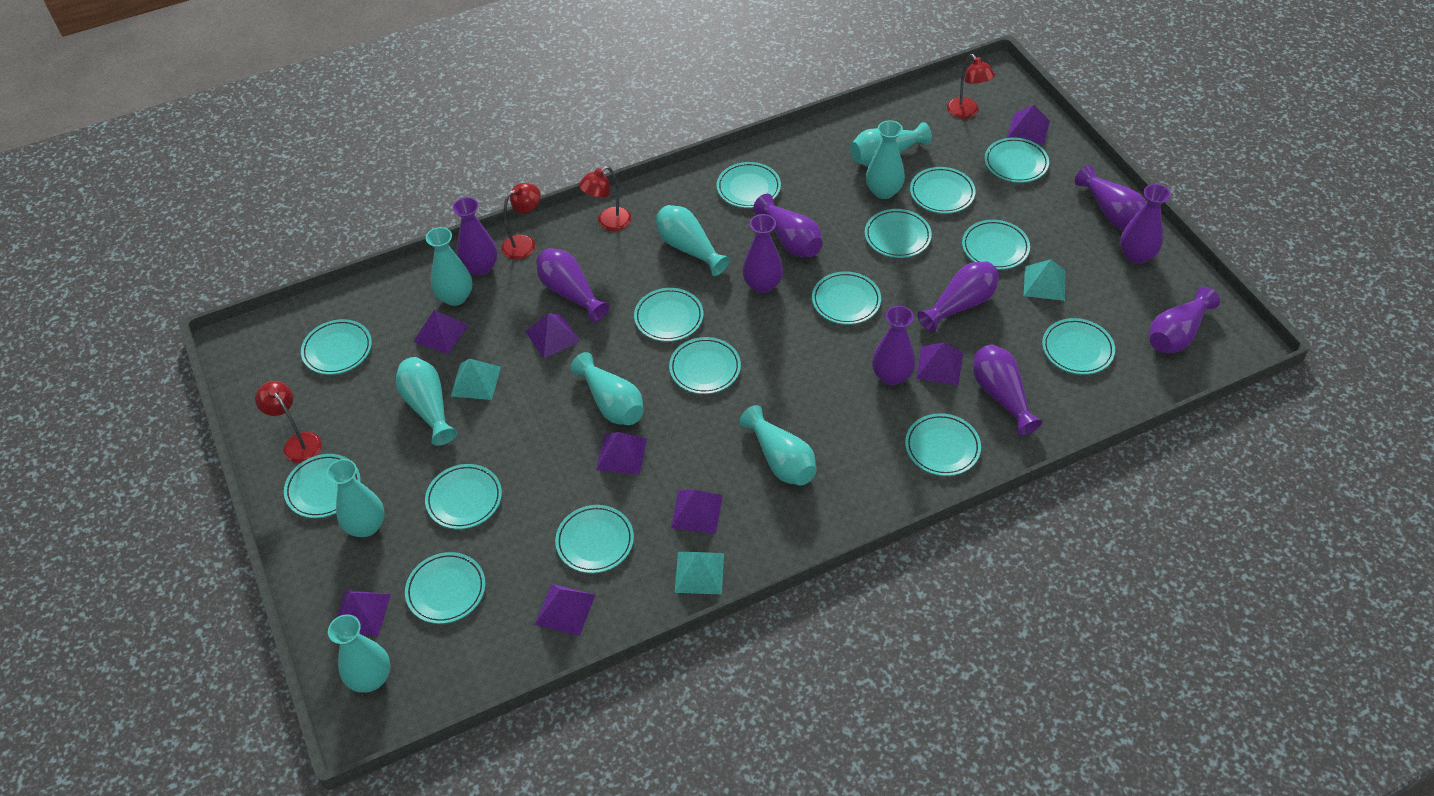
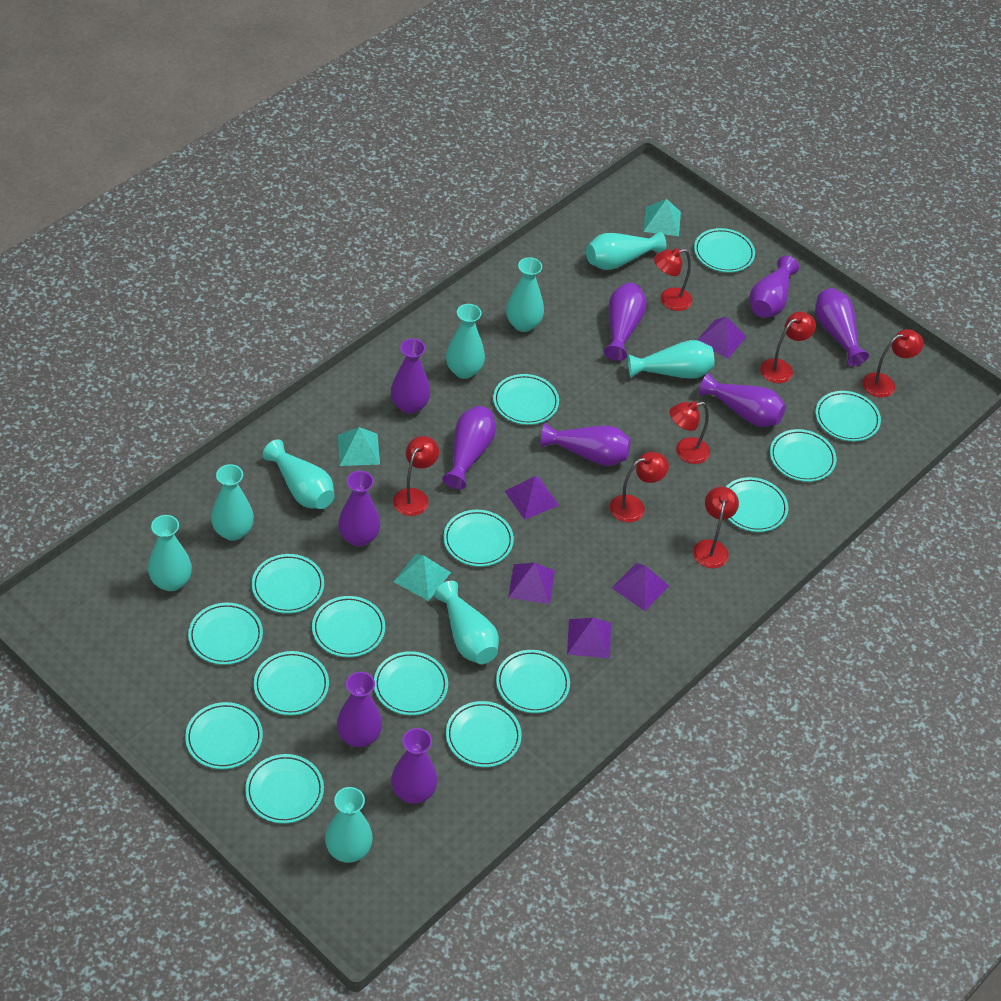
purple pyramid: [337,590,391,637] [413,310,468,354] [525,313,580,358] [535,584,595,636] [596,432,647,475] [671,490,723,534] [916,342,963,385] [1007,105,1050,145] = 8 -> [505,476,559,520] [508,563,555,604] [567,618,611,659] [612,563,669,611] [698,317,746,359] = 5
red lamp: [255,381,322,463] [501,183,541,260] [579,166,631,231] [947,54,995,119] = 4 -> [393,436,439,516] [610,452,669,523] [654,248,692,311] [670,401,710,464] [693,486,739,568] [760,312,816,383] [862,329,924,398] = 7

